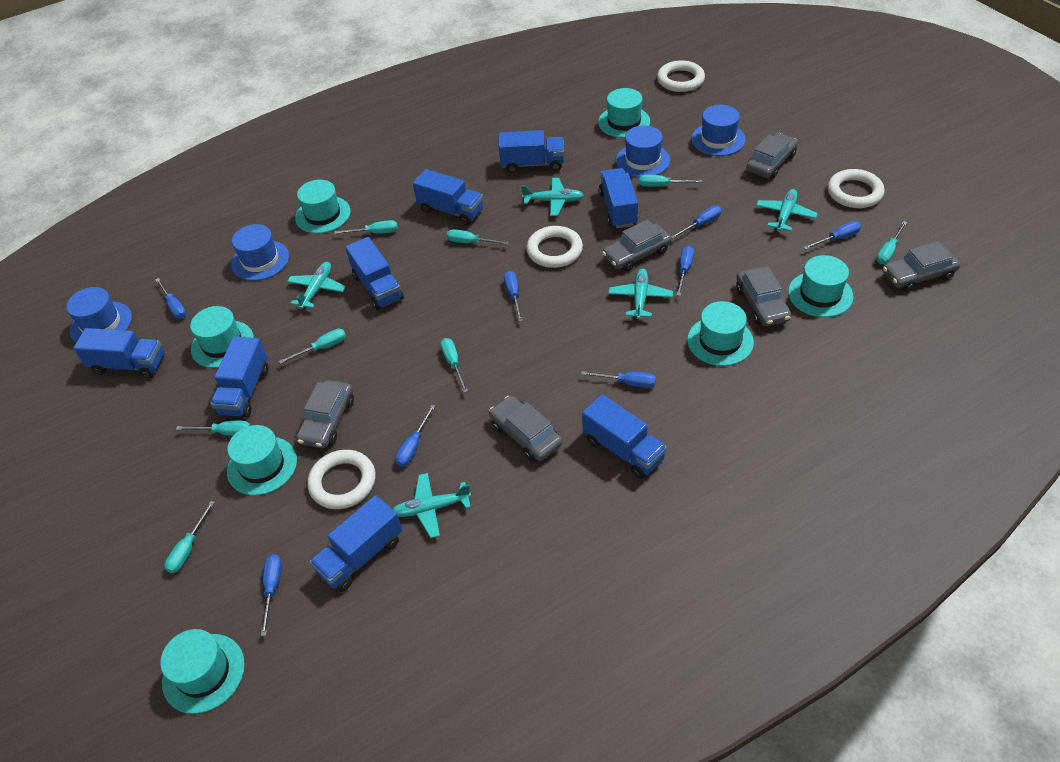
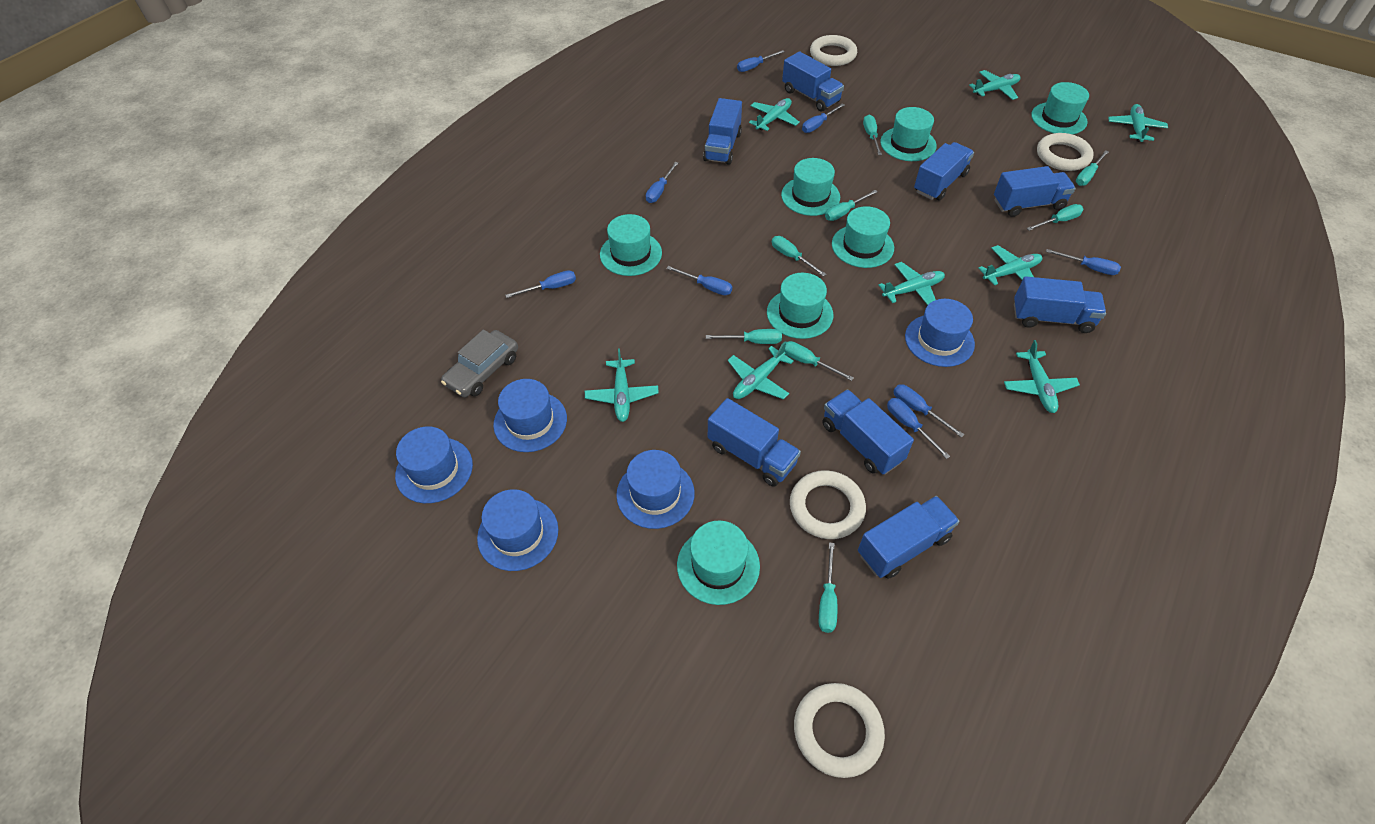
blue hat: [66,287,132,342] [231,224,289,281] [616,125,670,178] [691,105,746,156] = 4 -> [395,426,473,503] [477,489,558,571] [493,379,567,452] [616,450,695,529] [905,299,975,367] = 5
grey car: [296,380,354,448] [489,396,562,461] [602,220,672,271] [736,267,791,326] [746,133,798,179] [883,241,960,292] = 6 -> [441,329,518,397] = 1
turquoise plane: [287,262,346,309] [393,473,471,538] [521,178,584,216] [608,269,673,319] [756,189,818,231] = 5 -> [585,348,659,422] [728,342,794,400] [749,98,800,131] [879,262,945,305] [969,70,1021,100] [978,245,1042,285] [1004,340,1080,413] [1108,104,1168,142] = 8

